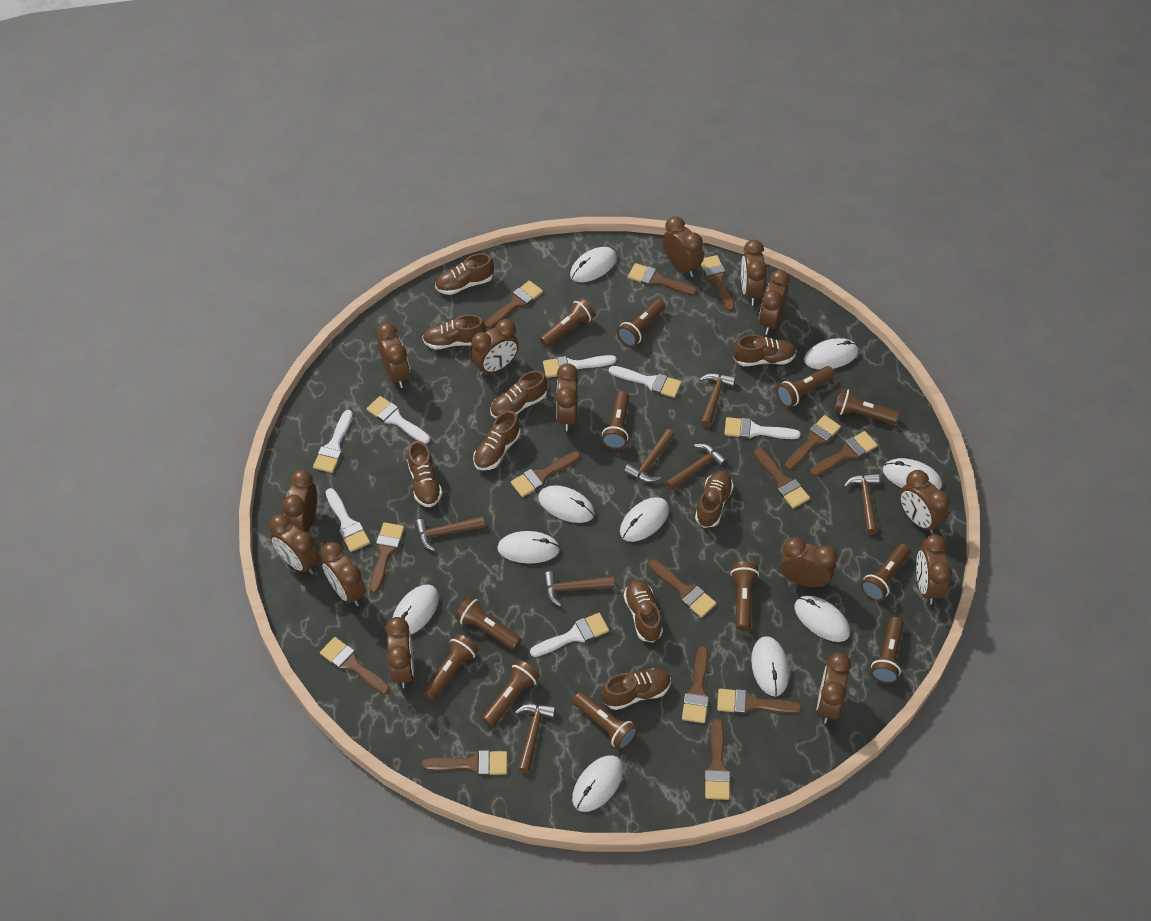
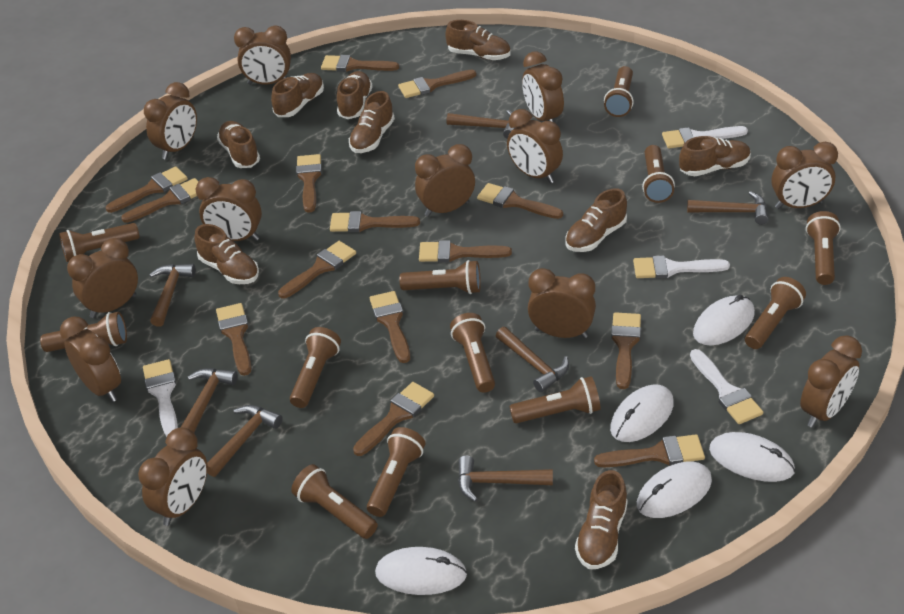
brown clock: [269,514,319,574] [282,470,317,532] [320,542,366,606] [377,323,410,388] [385,617,414,688] [471,319,519,376] [556,363,578,431] [662,216,703,277] [741,240,767,305] [759,270,790,335] [780,537,837,587] [817,653,851,724] [900,470,950,534] [916,534,952,605] = 14 -> [60,316,121,402] [67,238,138,318] [138,427,207,526] [144,82,197,160] [196,177,262,241] [234,25,291,85] [415,144,475,217] [507,109,563,183] [522,51,564,122] [528,268,596,338] [771,142,838,209] [800,335,862,428] = 12
white brush: [313,410,353,473] [326,488,370,552] [367,396,430,444] [530,613,609,657] [543,355,616,378] [609,366,681,398] [724,417,800,439] = 7 -> [143,359,178,437] [633,255,730,279] [662,126,748,148] [690,349,763,424] = 4
white mouse: [393,585,439,634] [497,531,560,563] [538,485,595,523] [570,247,617,282] [572,755,623,812] [620,497,669,542] [751,636,789,696] [795,596,850,642] [804,338,859,370] [883,458,942,490] = 10 -> [375,547,467,595] [610,384,674,442] [637,462,712,518] [693,295,755,346] [709,432,795,482] = 5

